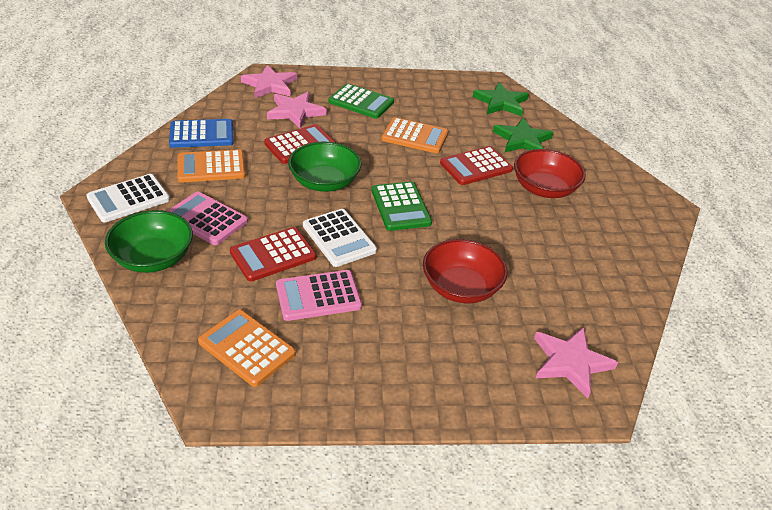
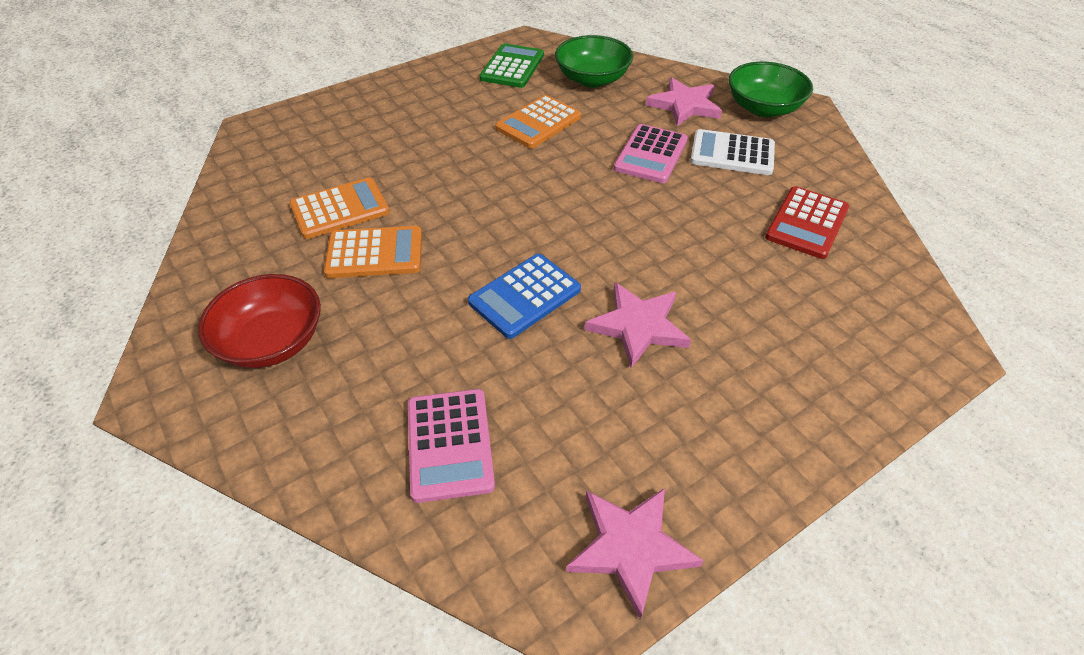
green calculator: [328,83,394,119] [372,181,432,231] = 2 -> [479,44,544,88] = 1
green star: [473,82,529,116] [493,117,554,152] = 2 -> none = 0
red bowl: [423,239,507,303] [514,149,586,198] = 2 -> [198,274,321,368] = 1
red calculator: [230,227,316,282] [264,124,336,164] [440,146,513,185] = 3 -> [765,186,849,259] = 1
white calculator: [86,174,170,222] [303,209,377,267] = 2 -> [690,129,775,175] = 1

